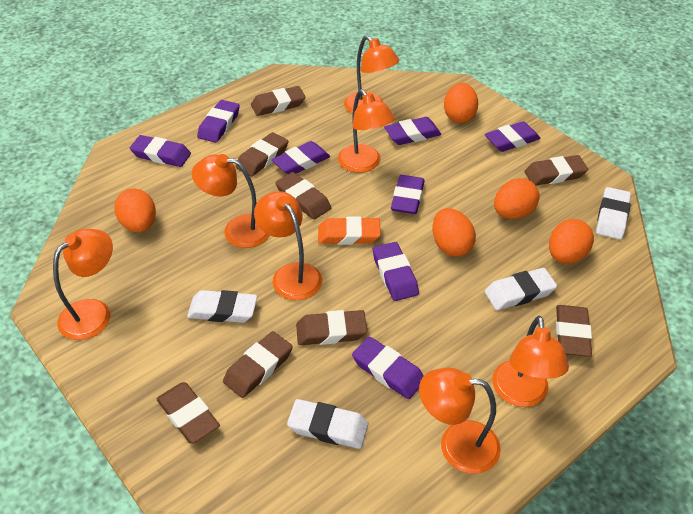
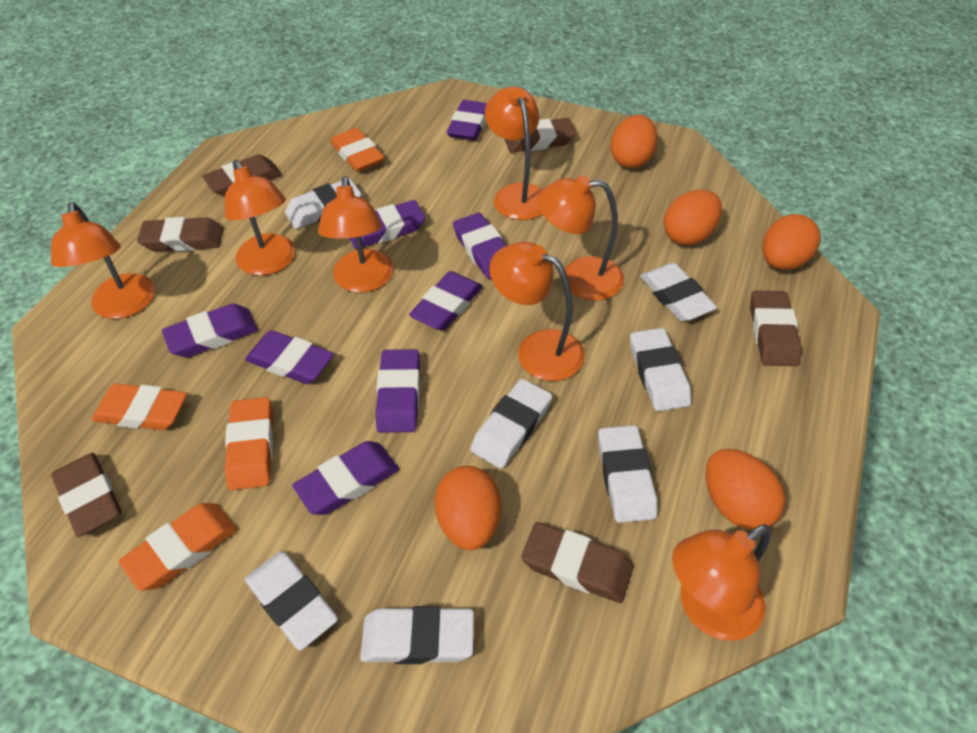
brown eraser: [157,382,220,444] [223,331,293,398] [235,132,288,177] [251,86,306,116] [275,172,331,220] [296,310,367,345] [524,155,588,185] [556,305,592,357] = 8 -> [51,453,121,537] [137,217,223,251] [202,154,282,197] [505,118,576,153] [521,522,634,603] [750,290,802,366] = 6
orange eraser: [318,217,381,245] = 1 -> [92,383,187,430] [119,503,237,591] [225,397,273,490] [330,128,385,172] = 4
white eraser: [187,290,257,323] [287,399,368,449] [485,268,557,310] [596,187,631,240] = 4 -> [245,551,338,650] [285,178,361,229] [360,606,474,664] [470,379,552,469] [598,425,657,523] [630,328,691,412] [640,263,717,322] = 7

